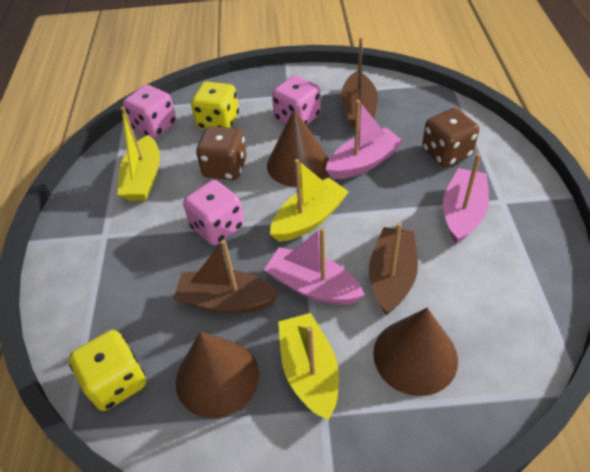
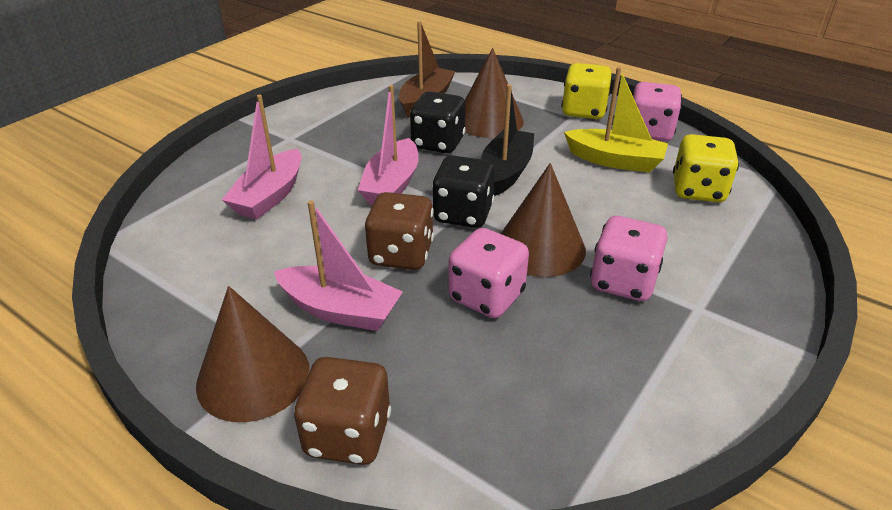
black boat: none = 0 -> [481,84,534,196] = 1
black dice: none = 0 -> [410,91,466,153] [432,155,495,228] = 2
brown boat: [174,240,280,314] [341,37,378,128] [369,222,418,315] = 3 -> [399,21,456,118] = 1
yellow boat: [117,107,160,201] [270,159,349,242] [278,313,339,420] = 3 -> [564,67,668,173] = 1

